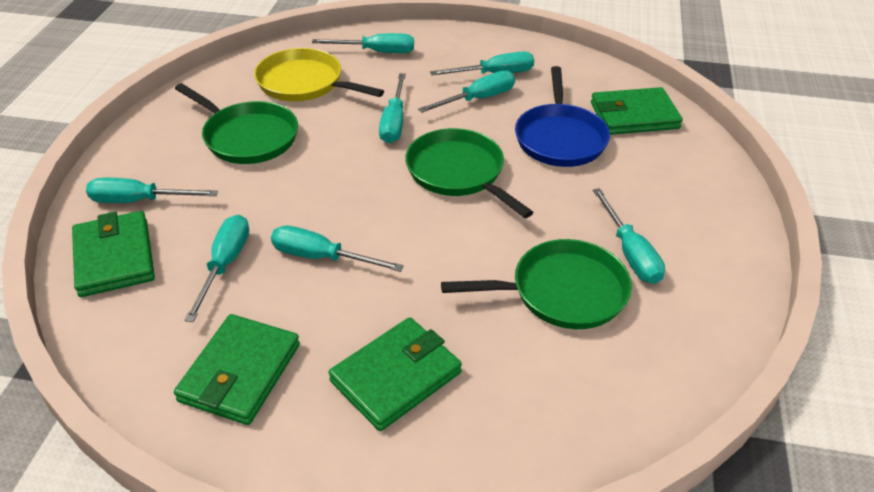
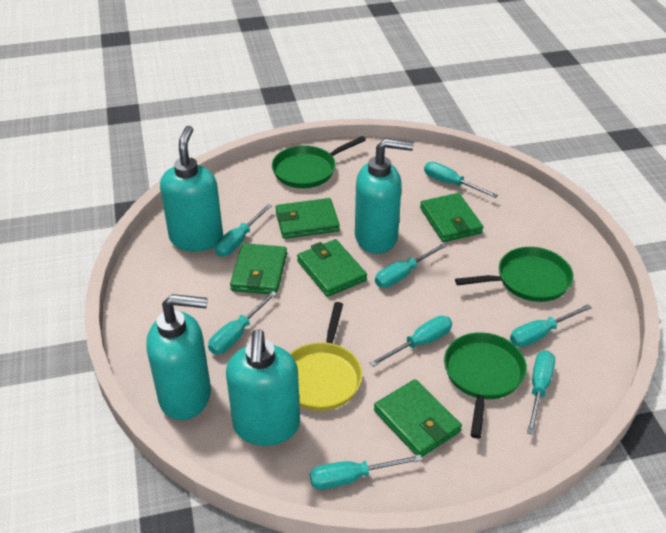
blue pan: [515,66,610,167] = 1 -> none = 0
green wallet: [72,211,155,297] [174,314,300,425] [329,317,462,431] [591,87,683,135] = 4 -> [230,243,287,295] [276,198,340,239] [297,239,367,297] [374,379,462,458] [420,193,483,242] = 5
turquoise soap dispenser: none = 0 -> [146,294,211,420] [160,126,223,251] [226,329,300,446] [355,138,414,254] = 4

